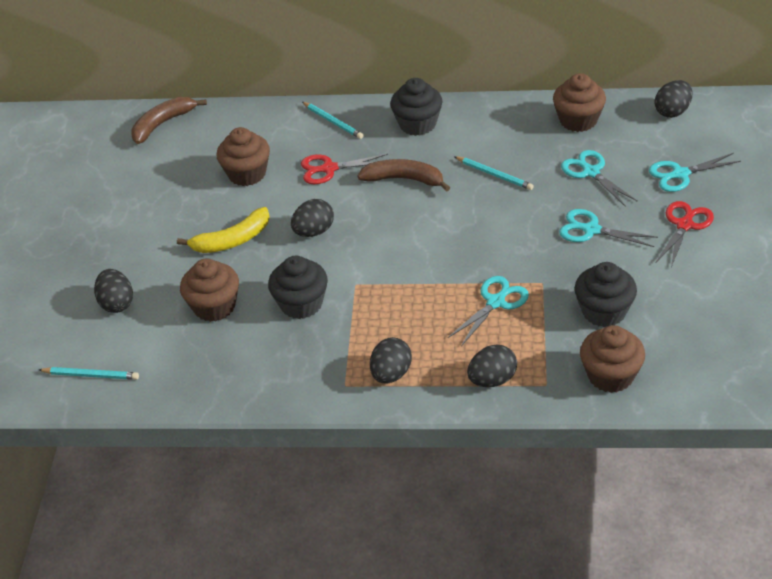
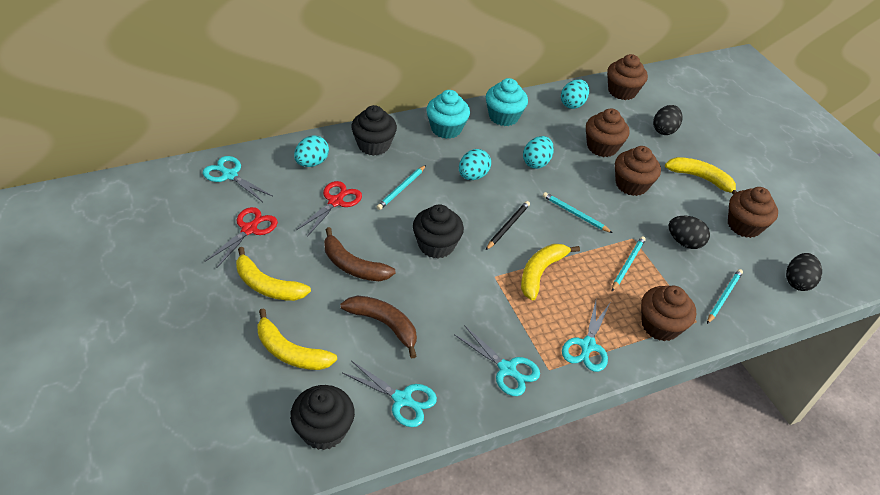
black egg: [94,269,133,313] [291,199,334,237] [370,337,412,384] [467,345,517,387] [655,80,693,118] = 5 -> [653,105,682,135] [669,216,710,249] [786,253,822,291] = 3
black pencil: none = 0 -> [486,201,530,250] = 1
brown cupcake: [180,259,239,322] [216,127,270,186] [553,73,606,132] [580,325,645,393] = 4 -> [586,109,630,157] [607,54,648,100] [615,146,661,196] [641,285,696,341] [728,187,778,238] = 5
turquoise cupcake: none = 0 -> [426,90,470,139] [486,78,528,126] = 2
turquoise egg: none = 0 -> [294,135,329,167] [459,149,491,180] [523,136,554,169] [561,79,589,109] = 4
turquoise pencil: [39,367,139,380] [302,102,363,139] [454,156,534,190] = 3 -> [377,165,426,210] [543,192,613,233] [612,236,646,291] [707,269,743,324] = 4
yellow banana: [177,207,270,253] = 1 -> [236,247,311,301] [257,308,337,370] [521,244,580,301] [665,157,737,195] = 4

